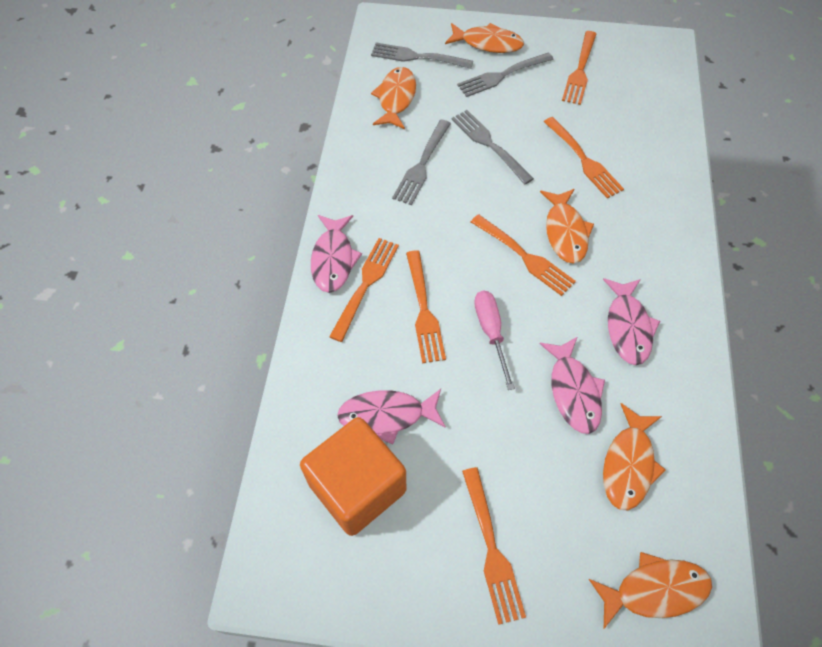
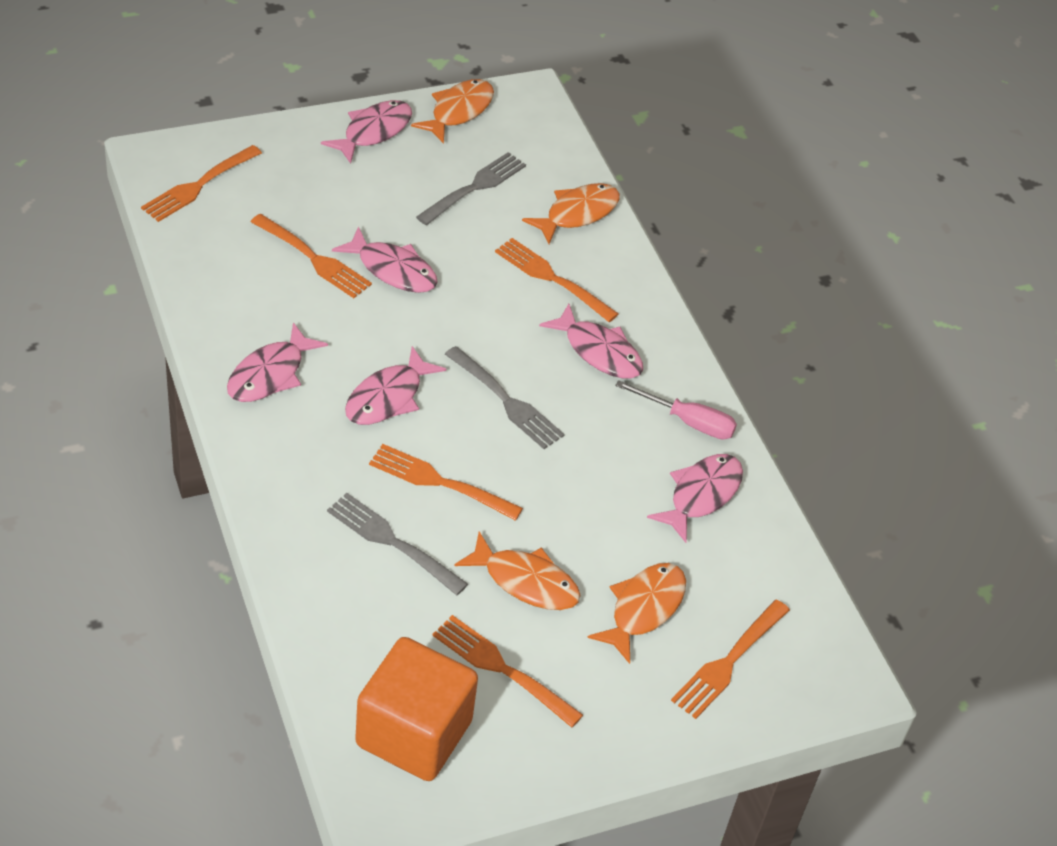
grey fork: [371,43,473,69] [392,120,451,205] [452,110,534,185] [457,52,554,97] = 4 -> [327,493,468,595] [416,152,526,225] [445,346,565,449] = 3
orange fish: [371,67,416,129] [445,23,524,53] [540,189,594,263] [589,552,712,628] [603,403,666,510] = 5 -> [411,79,494,144] [454,532,581,610] [522,183,620,244] [587,563,686,664] = 4
pink fish: [311,215,362,293] [337,389,446,444] [539,337,605,434] [603,278,660,365] = 4 -> [227,322,328,402] [321,100,412,164] [332,226,438,293] [345,346,446,425] [539,304,643,378] [647,454,743,543] = 6

